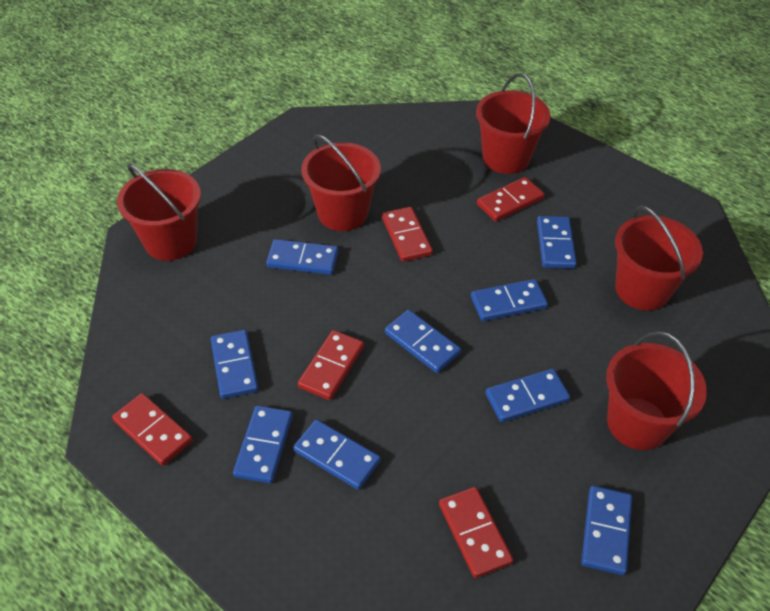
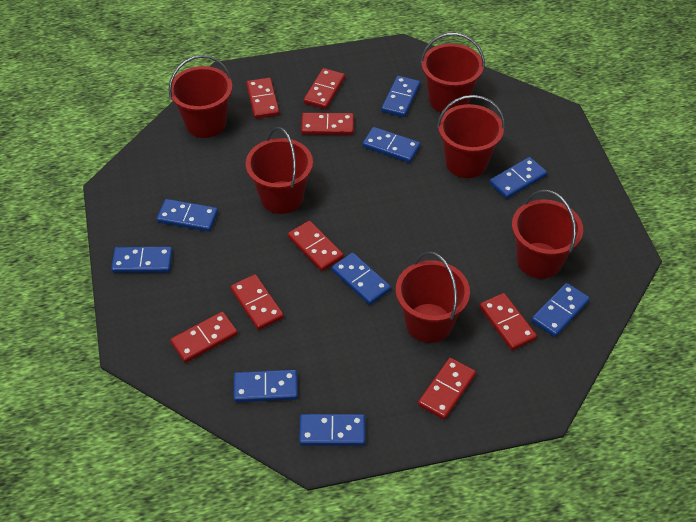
red bucket: [117,163,201,261] [301,134,381,231] [476,73,551,174] [606,331,707,450] [615,205,703,311] = 5 -> [169,55,233,138] [246,127,313,214] [396,251,470,343] [421,32,485,113] [437,95,505,178] [512,190,583,279] = 6
red domino: [112,393,193,466] [298,330,364,400] [382,207,433,262] [439,487,513,578] [477,177,544,222] = 5 -> [170,312,238,363] [230,274,284,330] [246,78,280,119] [288,221,344,271] [301,113,354,135] [304,68,345,109] [418,358,476,420] [480,293,537,350] = 8

